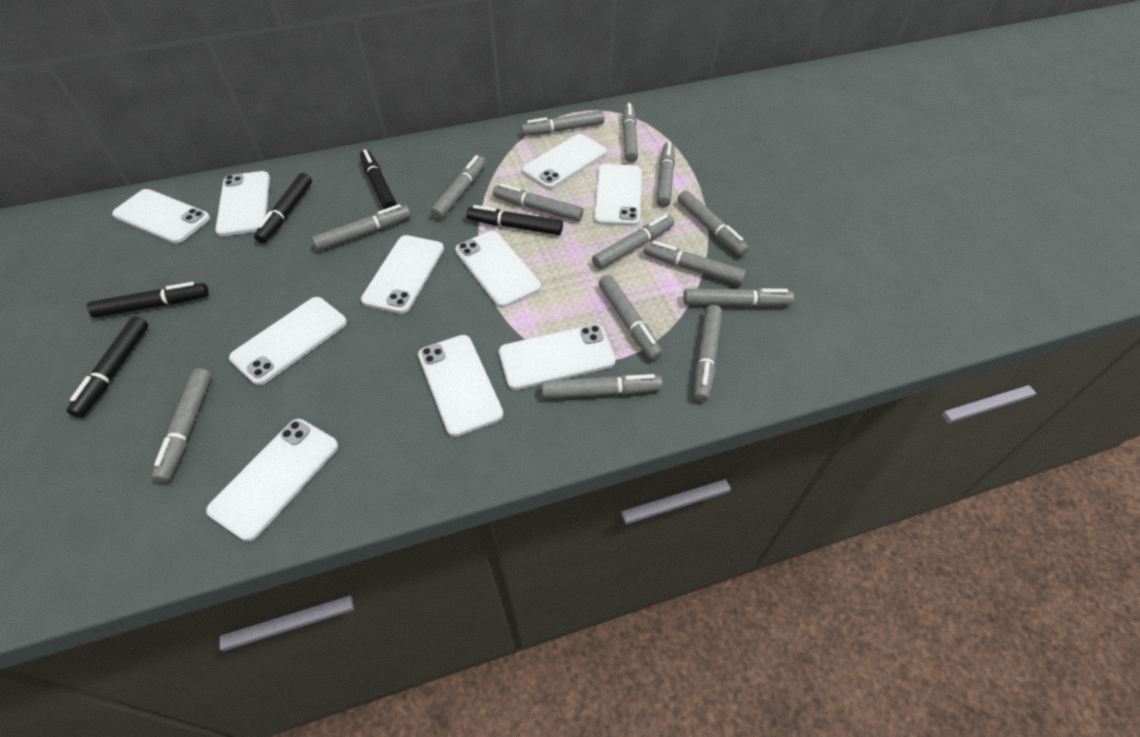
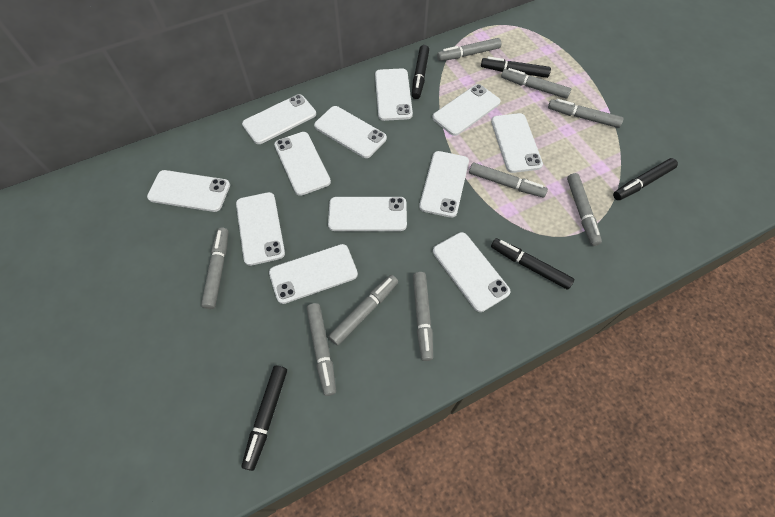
grey marker: [151,368,212,483] [312,204,411,251] [431,155,486,220] [493,184,583,221] [521,110,605,136] [542,374,663,399] [592,214,674,269] [599,275,662,360] [622,103,638,163] [644,241,746,285] [656,142,675,207] [678,190,749,256] [683,288,794,307] [694,305,722,402] = 14 -> [201,227,228,309] [307,303,336,396] [329,275,398,346] [413,272,433,361] [437,38,501,61] [469,163,548,197] [501,68,571,99] [548,99,624,128] [567,173,602,246] = 9
white phone: [112,189,210,244] [206,419,338,541] [215,171,270,236] [229,297,347,385] [361,235,444,314] [418,335,504,437] [455,231,541,308] [499,324,616,390] [522,134,607,189] [594,164,642,226] = 10 -> [147,170,230,212] [236,192,285,266] [242,94,316,144] [269,244,358,304] [274,132,331,196] [314,106,387,158] [328,197,407,231] [375,68,413,121] [419,151,469,218] [432,84,501,136] [433,232,510,312] [491,113,543,173] = 12

